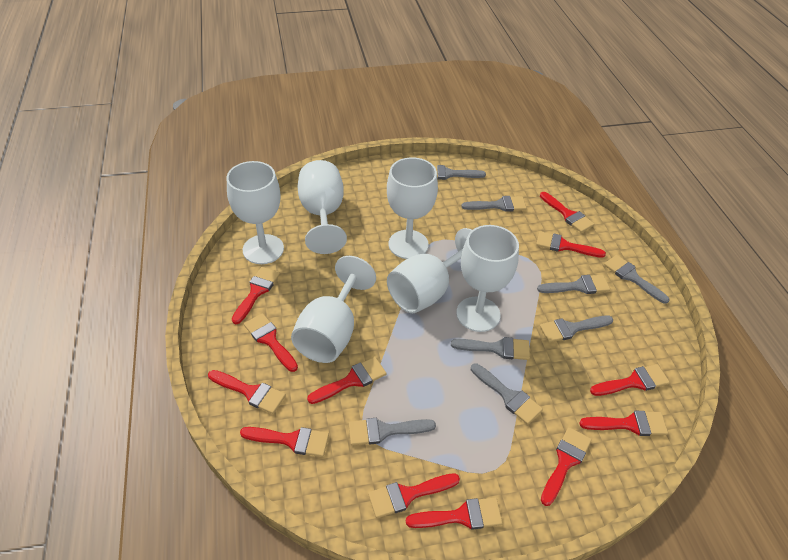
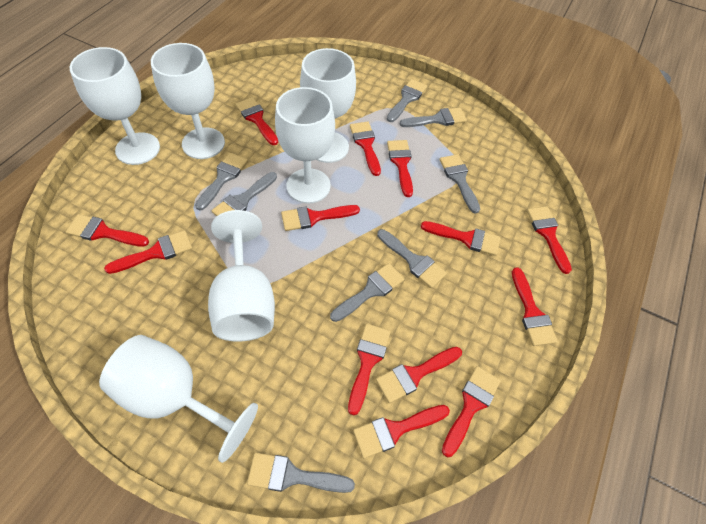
red brush: [208,370,286,414] [232,267,280,324] [240,427,329,457] [244,313,298,372] [307,357,387,404] [368,473,460,518] [406,498,503,530] [536,231,606,258] [540,192,594,233] [541,427,592,506] [579,411,668,436] [590,364,670,396] = 12 -> [66,214,149,247] [104,230,192,274] [236,97,278,145] [281,205,360,231] [348,324,390,415] [350,122,381,176] [353,405,450,459] [376,347,462,403] [387,140,413,197] [421,221,500,256] [442,366,501,457] [512,267,558,346] [527,206,572,274] = 13

